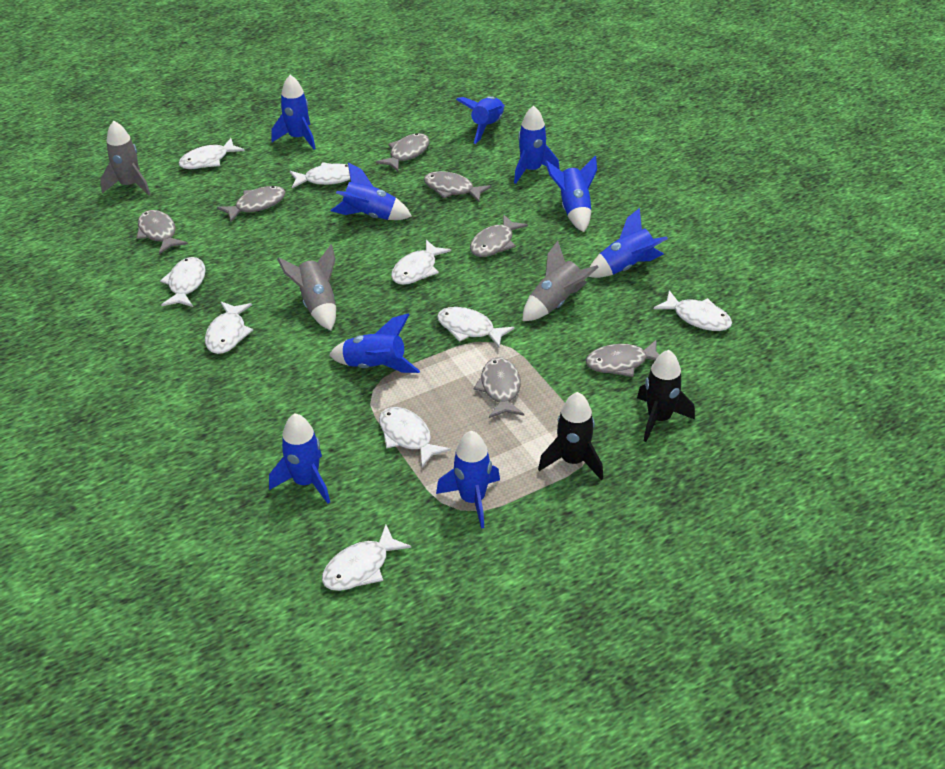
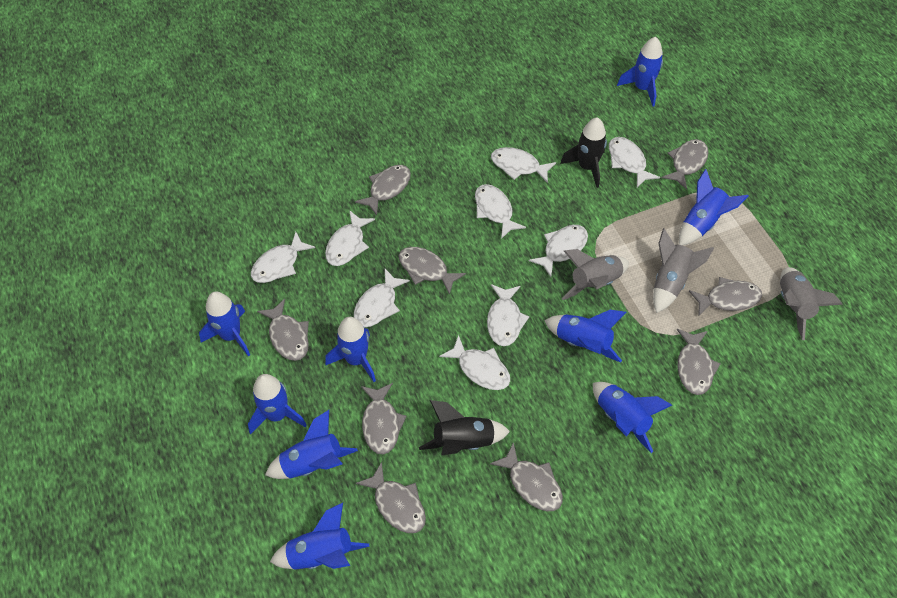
grey fish: [136,210,188,254] [217,186,286,222] [376,133,430,171] [424,171,492,202] [470,215,528,257] [474,357,524,418] [586,340,660,377] = 7 -> [257,299,309,361] [355,165,411,216] [356,462,426,533] [361,383,407,454] [399,247,466,295] [490,442,563,511] [662,139,709,189] [677,329,720,395] [689,277,762,316] = 9

